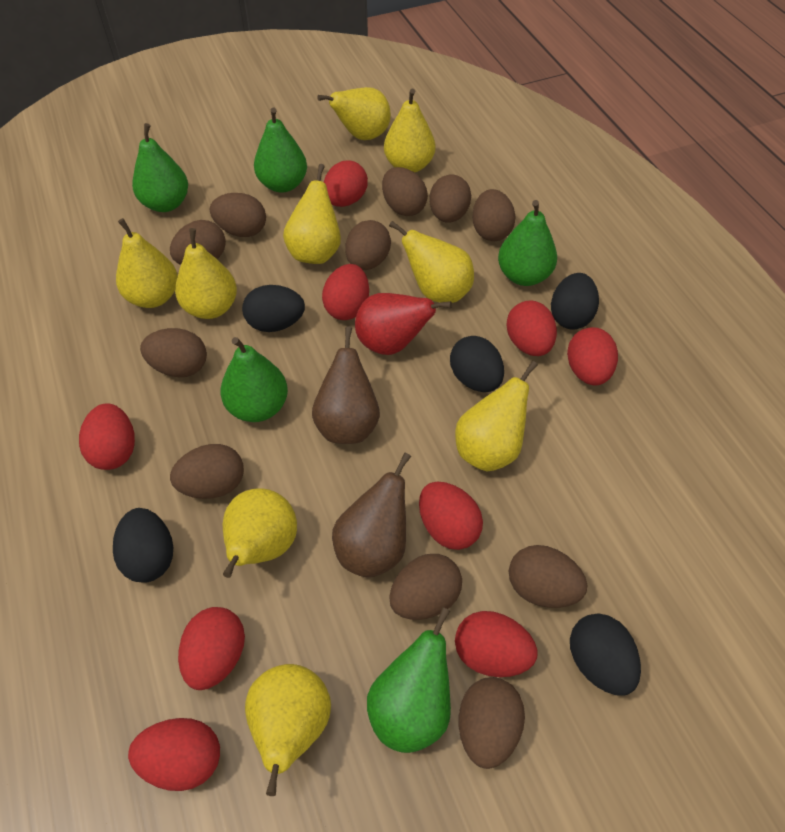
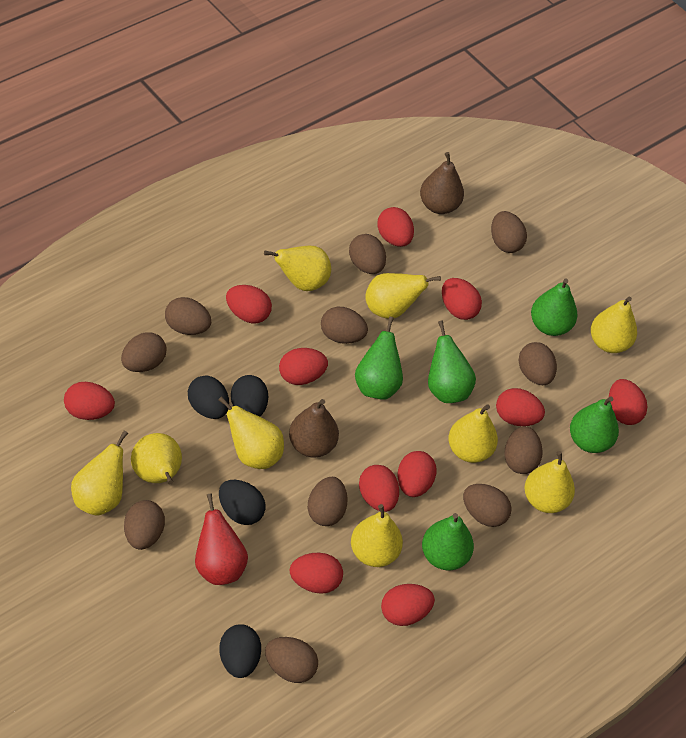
black egg: [113,508,173,583] [242,285,305,332] [450,336,504,392] [551,273,599,330] [570,614,641,696] = 5 -> [188,376,229,419] [219,480,266,525] [220,624,261,678] [231,375,268,417] = 4
red egg: [79,403,135,470] [128,718,220,791] [178,607,245,690] [322,264,369,320] [324,160,368,207] [419,481,483,550] [455,611,538,677] [506,300,557,356] [567,327,618,386] = 9 -> [64,382,115,420] [226,285,272,323] [279,348,328,385] [290,553,343,594] [359,465,399,512] [377,207,414,247] [381,584,435,626] [397,451,437,497] [442,278,482,320] [496,388,545,426] [609,379,647,425] = 11

